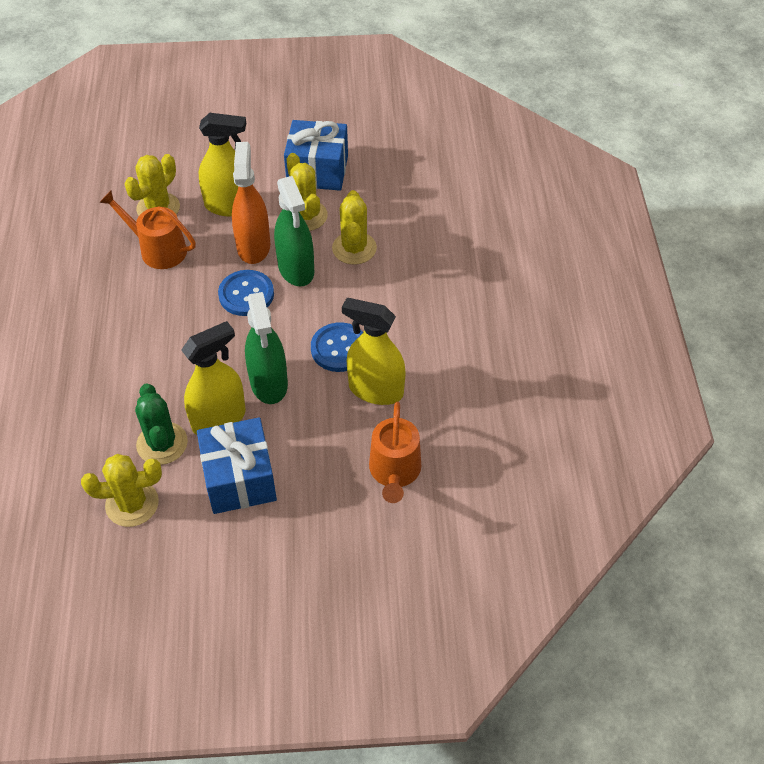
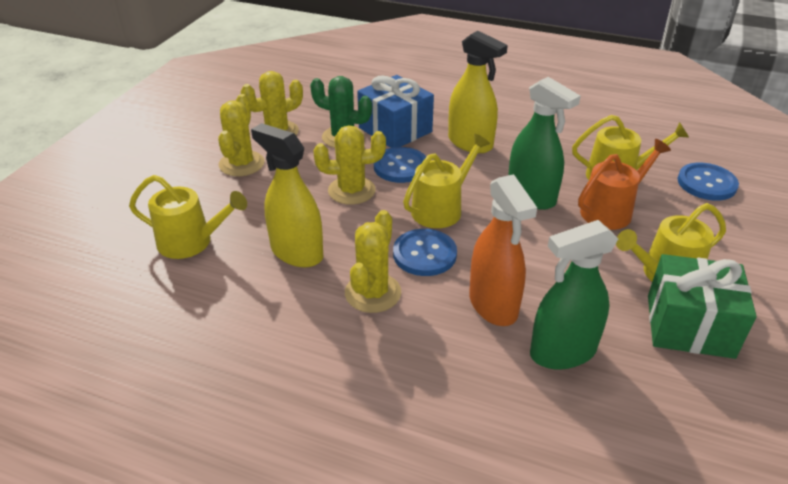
blue button: [218,270,274,316] [311,322,363,372] = 2 -> [374,147,426,183] [393,229,457,276] [677,163,739,201] = 3
blue gift: [197,417,277,514] [284,120,348,191] = 2 -> [357,75,434,148] = 1
green gift: none = 0 -> [648,254,757,359] = 1
orange watering can: [99,191,196,269] [369,402,421,503] = 2 -> [578,139,671,230] = 1
yellow spray bottle: [181,321,246,435] [199,113,246,216] [342,298,406,405] = 3 -> [251,123,323,267] [448,31,508,153] = 2
yellow watering can: none = 0 -> [129,175,247,259] [403,134,490,228] [572,115,689,180] [616,203,726,281] = 4

